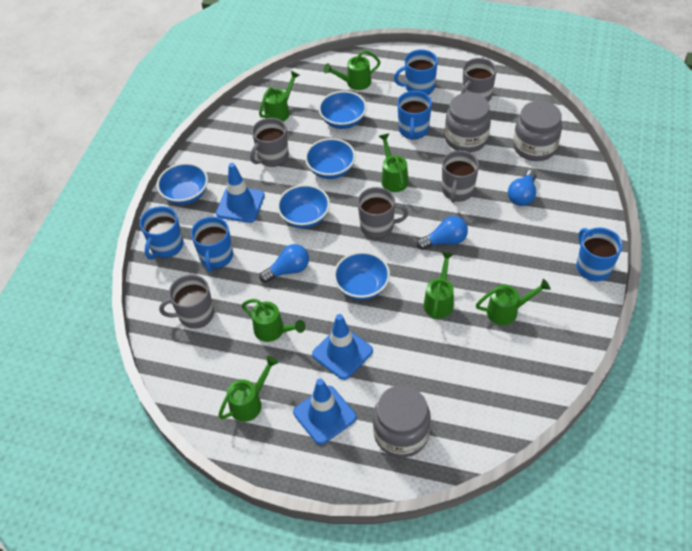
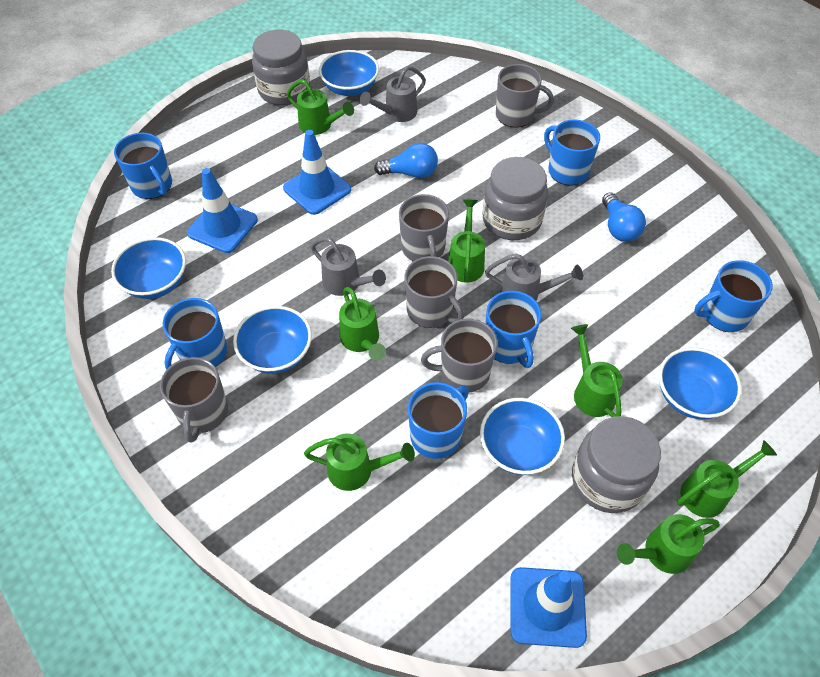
blue light bulb: [259,244,309,283] [416,216,468,250] [508,170,537,206] = 3 -> [374,143,438,178] [602,192,646,242] = 2
blue mug: [140,206,183,259] [191,217,233,272] [394,49,438,95] [397,91,432,140] [576,227,622,281] = 5 -> [114,133,172,199] [163,298,227,370] [408,382,469,459] [486,291,541,368] [544,119,600,186] [694,260,773,332] = 6
grey watering can: none = 0 -> [311,237,386,296] [360,66,426,122] [485,254,583,301] = 3

